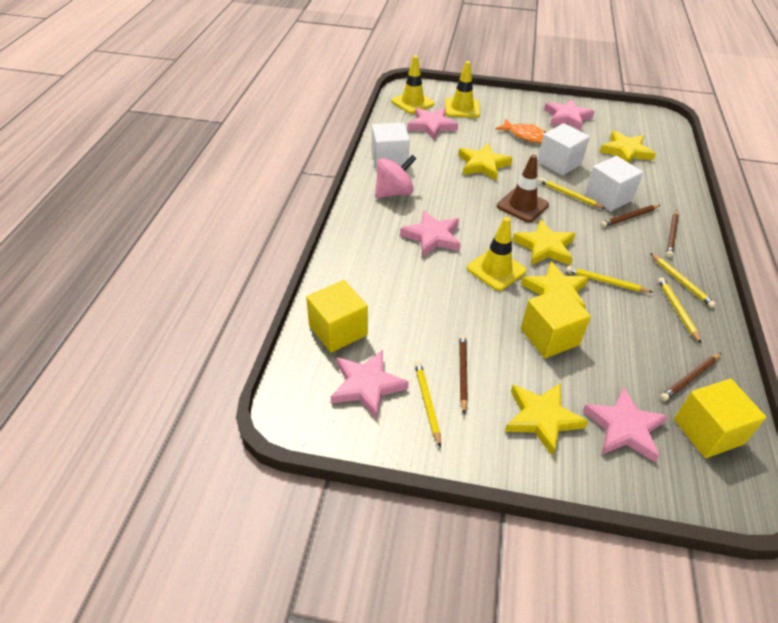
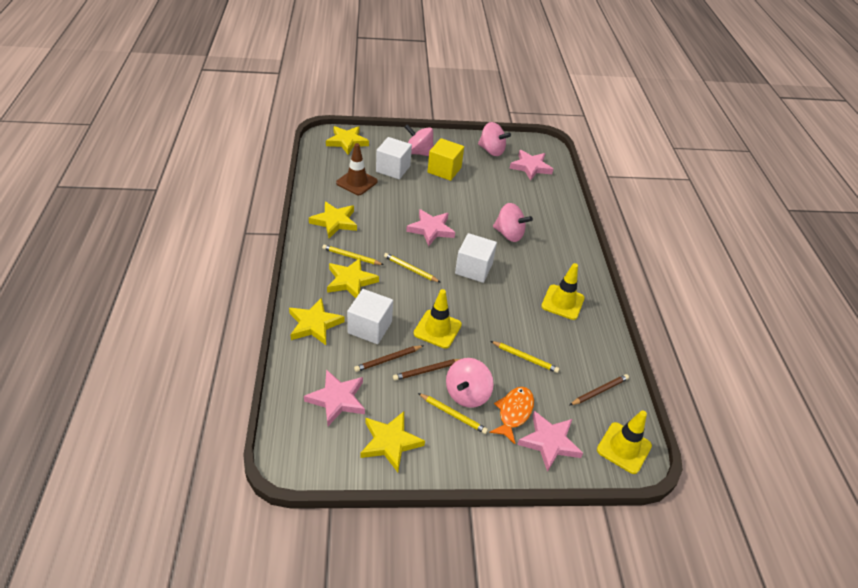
brown pencil: [459,334,468,415] [600,205,660,227] [660,353,721,401] [666,210,679,257] = 4 -> [354,345,424,372] [393,359,460,381] [570,374,629,405] = 3
pink spinning top: [375,154,417,198] = 1 -> [405,124,433,156] [446,358,494,408] [478,122,511,156] [493,203,533,242] = 4
pink star: [331,350,409,420] [400,210,461,257] [407,108,458,140] [544,99,595,130] [582,387,668,462] = 5 -> [304,370,365,426] [406,209,455,246] [509,150,553,181] [517,411,583,472] = 4
yellow cube: [306,280,368,353] [521,287,591,358] [674,379,766,458] = 3 -> [428,138,464,181] = 1
yellow pencil: [414,361,441,448] [538,177,606,209] [566,266,652,292] [650,253,716,308] [658,277,701,343] = 5 -> [322,244,384,265] [384,253,441,283] [418,393,488,434] [491,341,560,373] = 4

